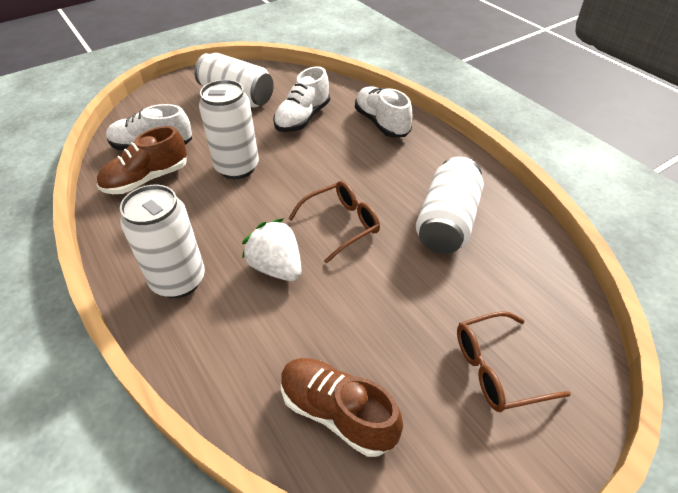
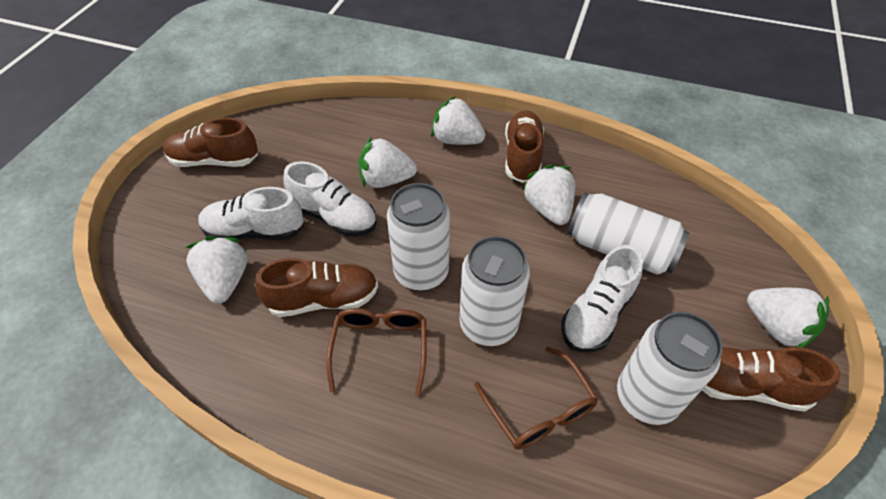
brown shoe: [97,126,187,194] [281,358,403,457] = 2 -> [163,117,258,167] [255,258,378,317] [505,110,544,183] [702,347,840,412] = 4
white strawberry: [242,218,301,281] = 1 -> [185,236,247,304] [359,137,417,188] [431,96,486,145] [522,164,575,225] [747,288,829,348] = 5

